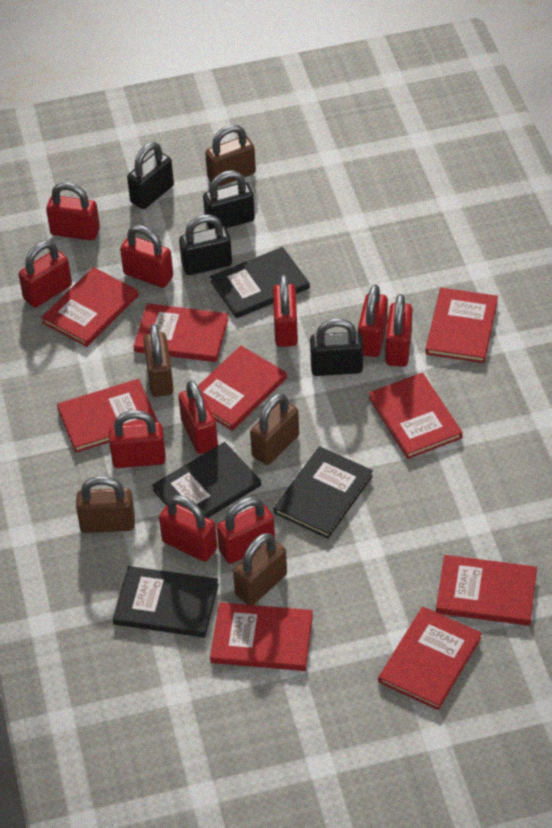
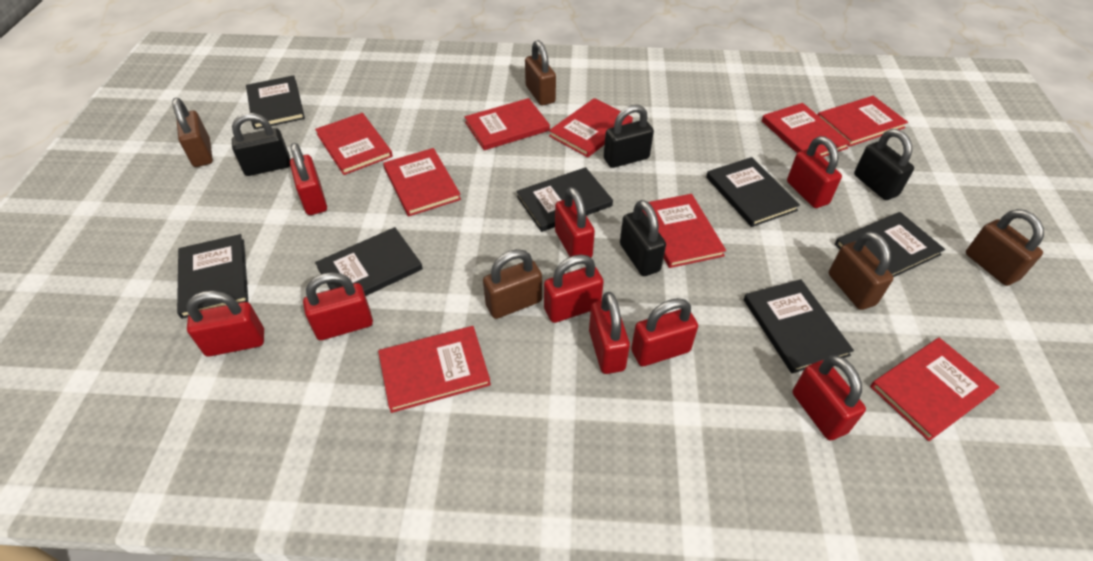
black book: [113,566,219,638] [152,442,261,518] [210,247,310,318] [274,446,373,539] = 4 -> [177,234,248,319] [246,75,305,129] [315,227,423,296] [516,167,613,232] [706,157,800,227] [744,279,854,373] [835,212,945,277] = 7
red padlock: [19,241,72,308] [46,182,100,241] [109,410,166,468] [120,225,173,288] [159,495,217,562] [178,380,218,454] [217,497,275,564] [273,275,298,347] [358,284,388,357] [385,294,413,367] = 10 -> [186,291,264,357] [290,143,327,215] [303,272,373,340] [544,254,604,323] [555,187,595,257] [589,292,630,374] [631,298,698,366] [787,136,842,208] [793,355,866,440] = 9

